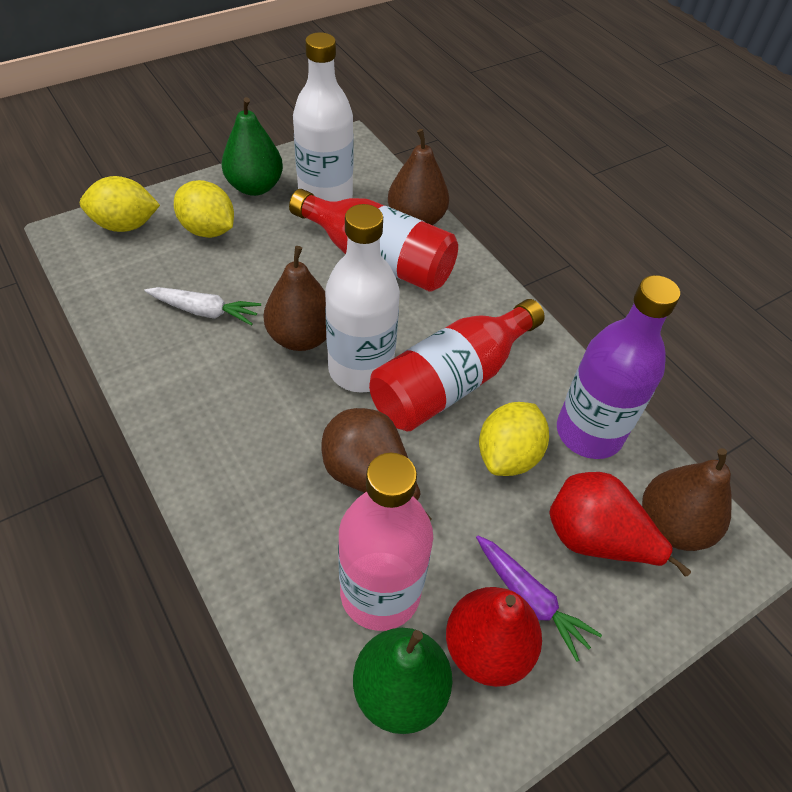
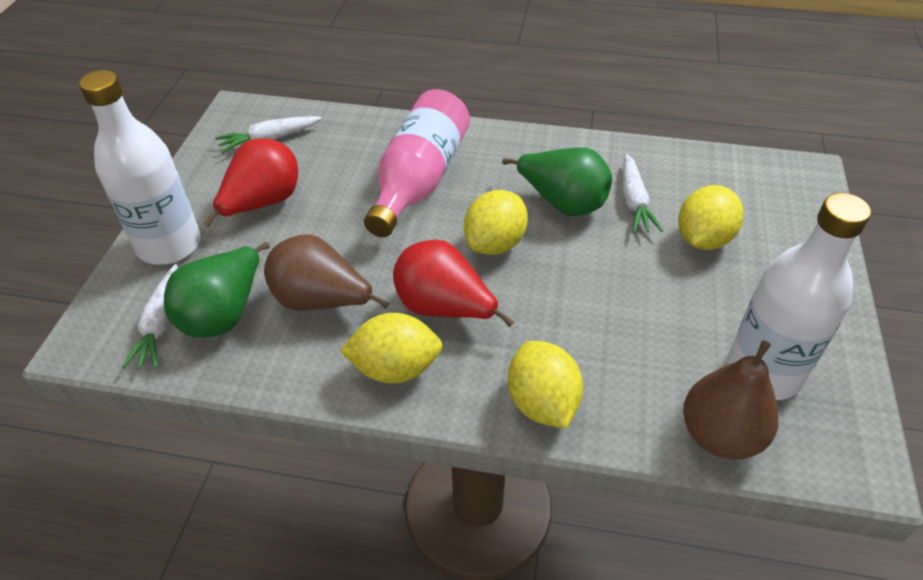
brown pear: [263,246,326,351] [322,408,432,521] [388,129,449,225] [642,448,732,551] = 4 -> [264,234,390,310] [683,340,779,459] = 2
purple bottle: [557,275,680,459] = 1 -> none = 0
purple carrot: [476,536,602,661] = 1 -> none = 0
red bottle: [289,189,458,292] [369,299,545,431] = 2 -> none = 0
white carrot: [144,287,261,326] = 1 -> [122,264,178,369] [215,116,322,153] [623,154,663,233] = 3
yellow lemon: [80,176,160,232] [174,180,234,238] [479,402,549,476] = 3 -> [340,313,443,383] [464,190,528,255] [508,341,583,429] [678,185,743,250] = 4

